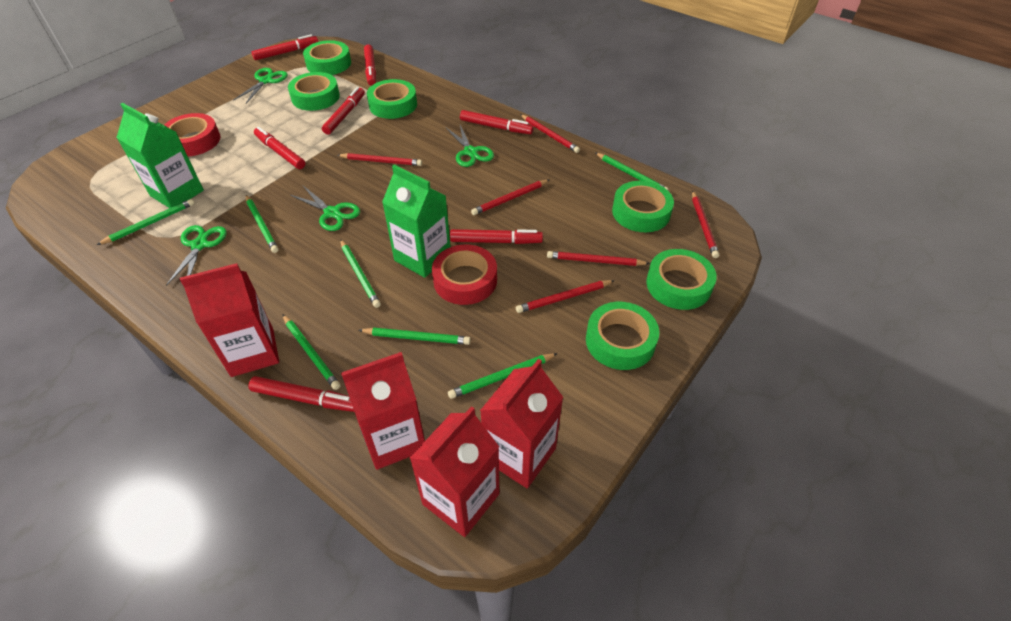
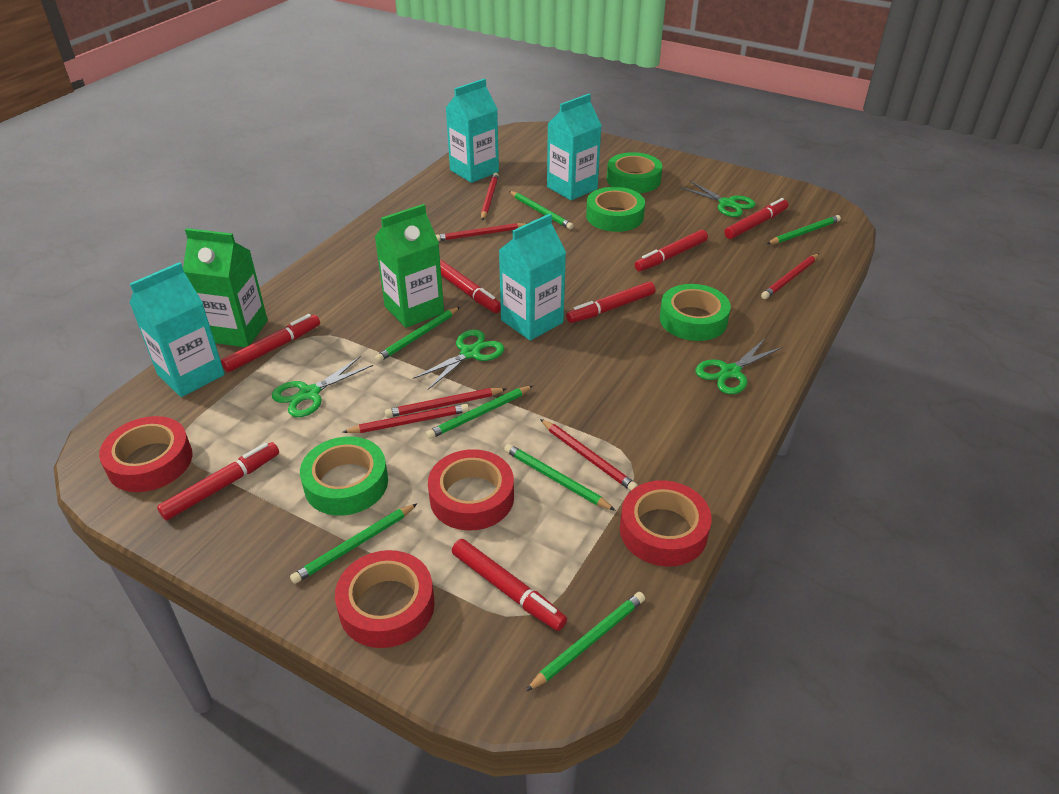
green tape: [288,72,340,111] [303,40,351,75] [367,79,417,119] [586,302,659,370] [612,181,674,232] [646,249,717,310] = 6 -> [300,437,388,515] [586,187,645,232] [607,152,662,193] [660,284,731,341] = 4
red carton: [180,263,279,377] [341,352,425,470] [410,406,499,537] [480,359,563,488] = 4 -> none = 0
red tape: [164,113,220,156] [432,244,497,305] = 2 -> [99,416,193,492] [335,550,435,648] [428,449,514,531] [620,480,712,566] = 4
turquoise carton: none = 0 -> [130,262,225,397] [446,78,499,183] [499,214,566,340] [547,94,602,201] = 4

